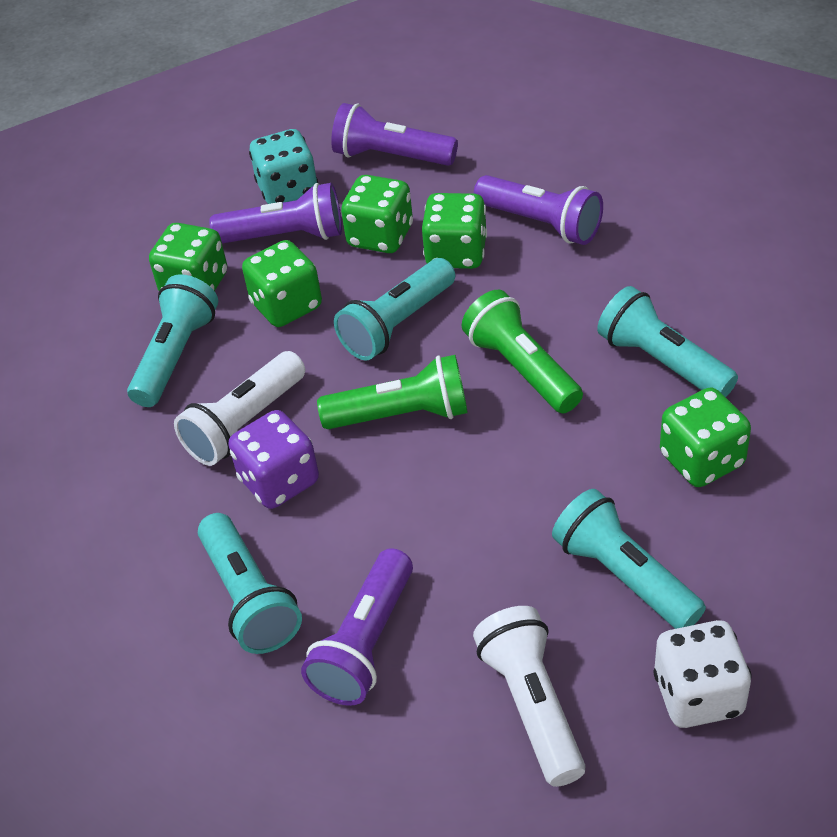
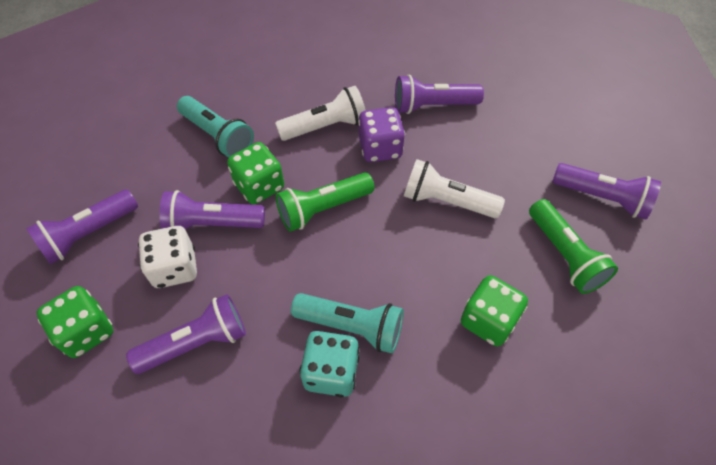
green dice: [149,223,227,291] [242,240,322,327] [341,175,413,253] [422,193,487,269] [660,387,751,487] = 5 -> [36,286,113,358] [227,142,284,204] [461,275,528,346] = 3
purple flashlight: [209,183,342,243] [301,548,413,706] [331,103,458,166] [474,175,603,245] = 4 -> [26,190,138,265] [126,294,246,374] [159,190,265,229] [395,75,484,114] [552,163,661,219] = 5
turquoise flashlight: [127,274,218,407] [198,513,302,654] [334,258,455,360] [552,489,706,629] [597,286,738,397] = 5 -> [177,96,254,158] [291,293,404,354] = 2

